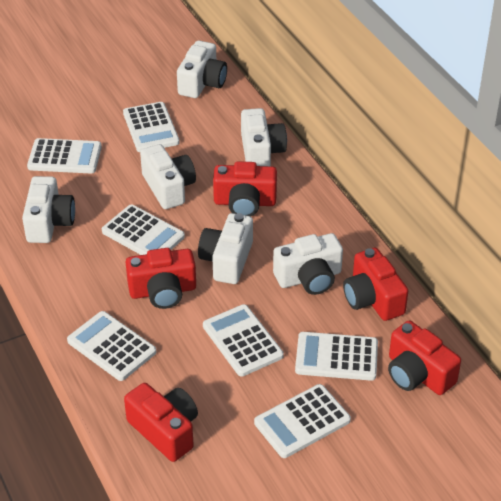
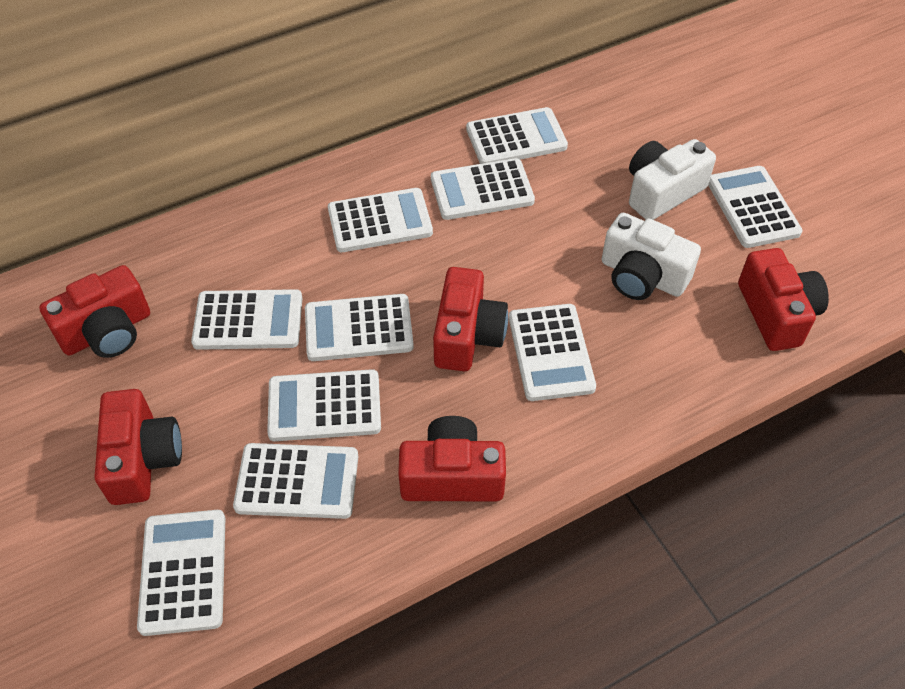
white calculator: [27,138,102,173] [67,311,156,381] [102,204,185,255] [123,102,180,152] [203,304,284,377] [254,384,351,458] [295,332,378,381] = 7 -> [137,510,225,636] [191,289,302,350] [233,443,358,519] [267,369,381,441] [305,294,414,361] [328,188,433,252] [431,158,535,220] [466,107,568,164] [509,304,596,401] [708,166,803,248] = 10
white camera: [22,176,75,243] [140,144,196,209] [177,40,227,98] [198,213,253,284] [241,108,287,166] [273,233,343,295] = 6 -> [602,213,701,300] [629,139,716,220] = 2

